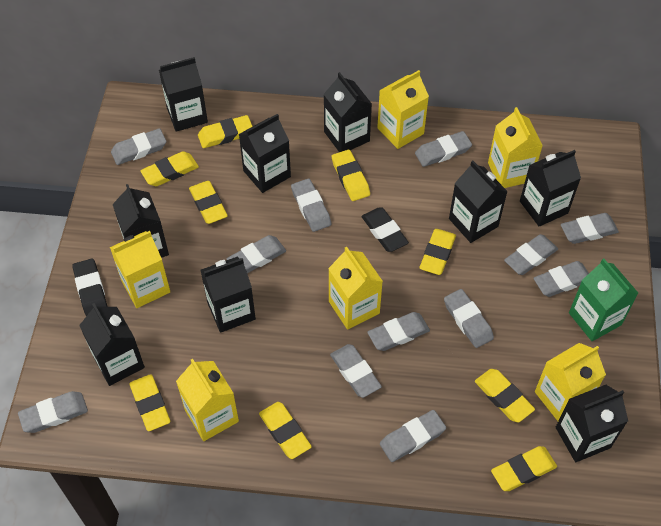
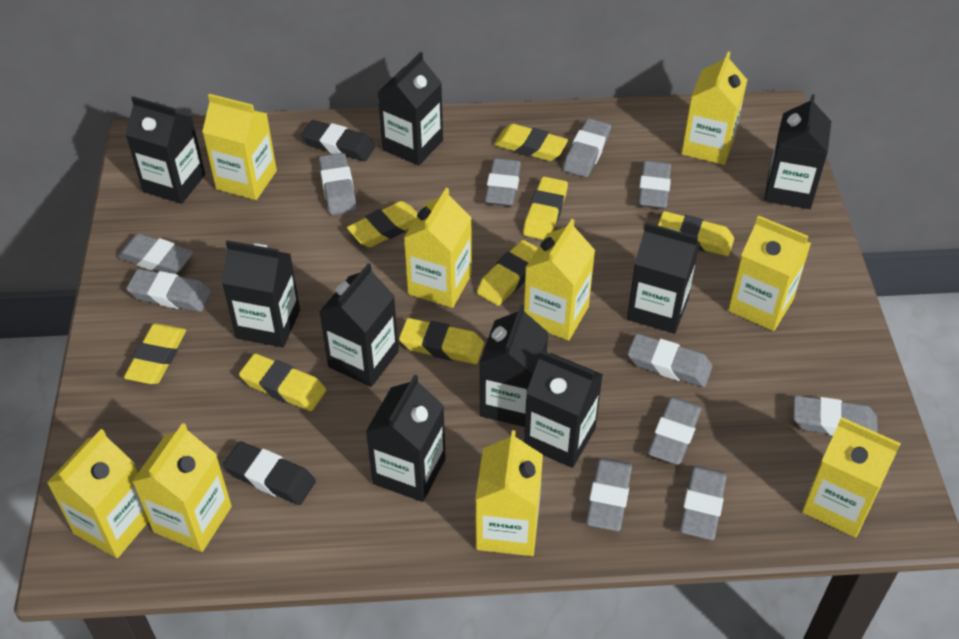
green carton: [569,259,638,341] = 1 -> none = 0
grey eraser: [18,391,88,433] [111,128,166,165] [227,235,286,273] [291,179,331,232] [330,344,382,398] [367,312,430,351] [380,410,446,462] [415,131,472,167] [444,289,494,348] [504,234,558,275] [534,261,589,297] [561,213,619,244] = 12 -> [117,233,194,274] [126,269,212,312] [319,153,357,215] [485,158,521,206] [563,118,611,177] [586,458,632,531] [628,334,713,387] [638,161,671,209] [648,397,702,465] [680,466,727,540] [793,395,878,436] = 11
yellow carton: [110,231,170,308] [176,359,239,441] [328,247,383,330] [377,70,429,149] [488,107,543,188] [535,343,606,421] = 6 -> [47,429,149,558] [132,423,232,552] [202,94,277,200] [404,188,472,308] [475,430,543,556] [524,219,595,341] [681,52,747,165] [728,215,811,331] [802,417,901,538] = 9
yellow eraser: [129,374,170,431] [140,152,199,186] [189,181,228,224] [198,115,253,148] [259,402,312,459] [332,150,370,201] [420,229,456,275] [475,369,535,422] [491,446,557,491] = 9 -> [124,323,186,384] [239,354,326,411] [347,201,418,247] [399,318,484,364] [477,240,538,306] [494,124,568,161] [523,176,568,240] [658,211,734,256] = 8

